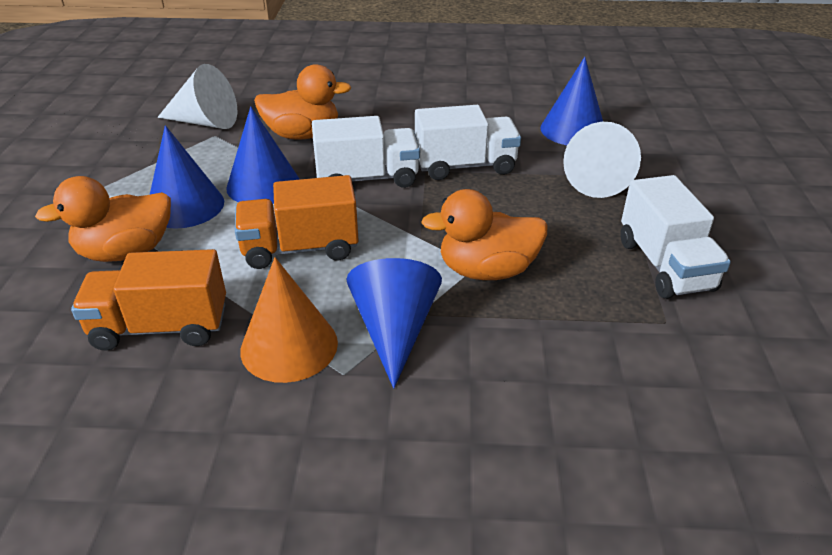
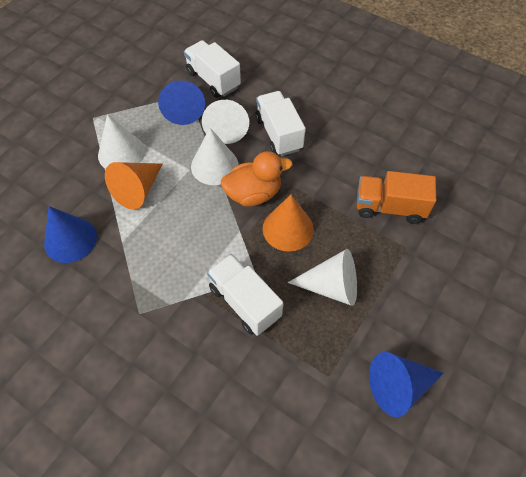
blue cone: [150,125,224,229] [226,106,300,204] [346,258,442,388] [540,57,603,145] = 4 -> [44,206,97,263] [158,80,205,125] [369,352,444,417] = 3
orange cone: [240,257,338,383] = 1 -> [105,162,163,210] [263,195,314,252] = 2
orange duck: [35,176,171,262] [254,64,352,140] [421,189,548,280] = 3 -> [221,151,292,206] = 1
orange truck: [71,249,226,351] [235,175,359,269] = 2 -> [357,171,436,224] = 1
white cone: [157,64,237,129] [563,122,641,198] = 2 -> [98,114,145,169] [191,128,239,185] [202,100,249,144] [288,249,357,306] = 4

